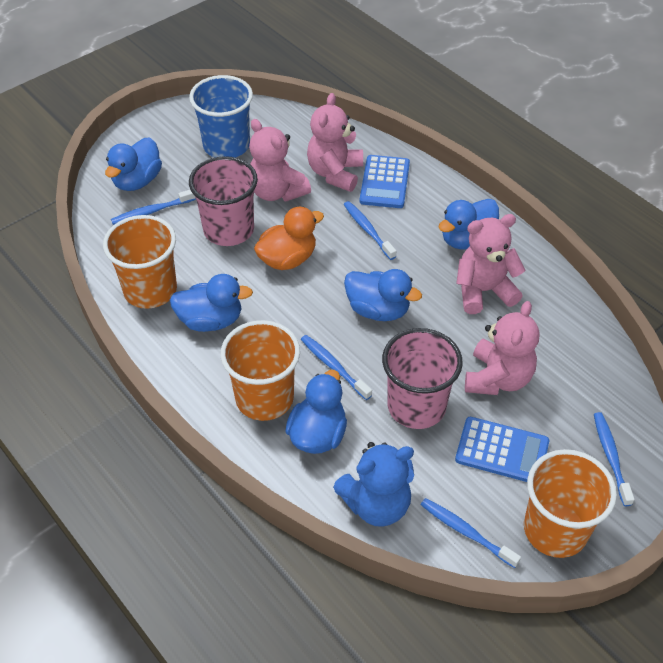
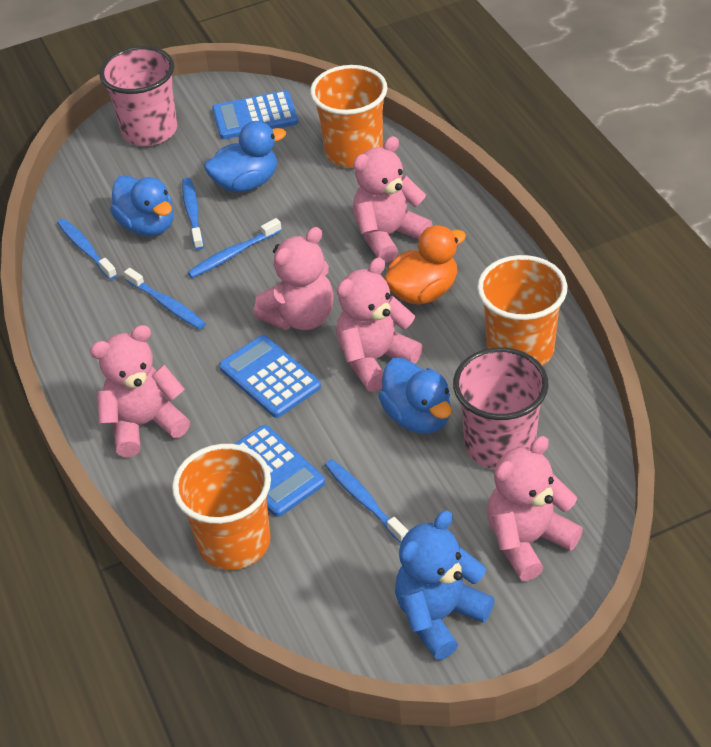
blue calculator: [360,155,410,208] [455,417,549,482] = 2 -> [212,91,298,139] [219,335,321,418] [235,425,325,517] = 3
blue cup: [189,75,253,158] = 1 -> none = 0
blue duck: [105,137,162,191] [170,274,253,332] [285,370,347,454] [344,269,422,321] [438,199,499,250] = 5 -> [110,175,174,236] [204,121,286,193] [378,358,452,433] = 3
pink teddy bear: [249,119,311,201] [307,93,363,192] [456,214,526,314] [465,301,539,395] = 4 -> [90,325,190,458] [253,227,334,330] [336,257,423,392] [353,136,432,263] [487,436,583,581] = 5

